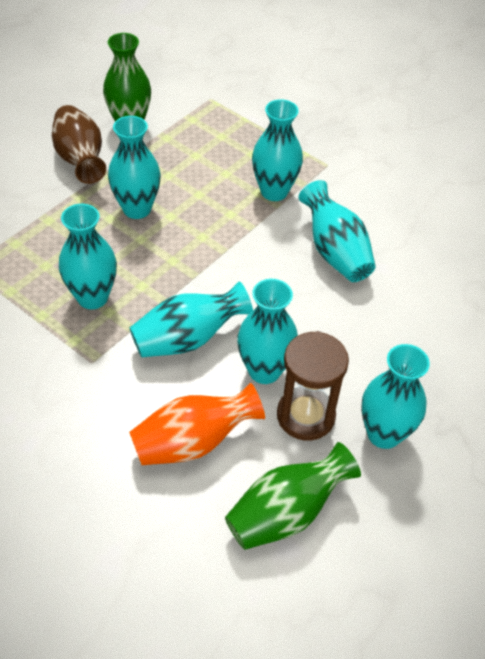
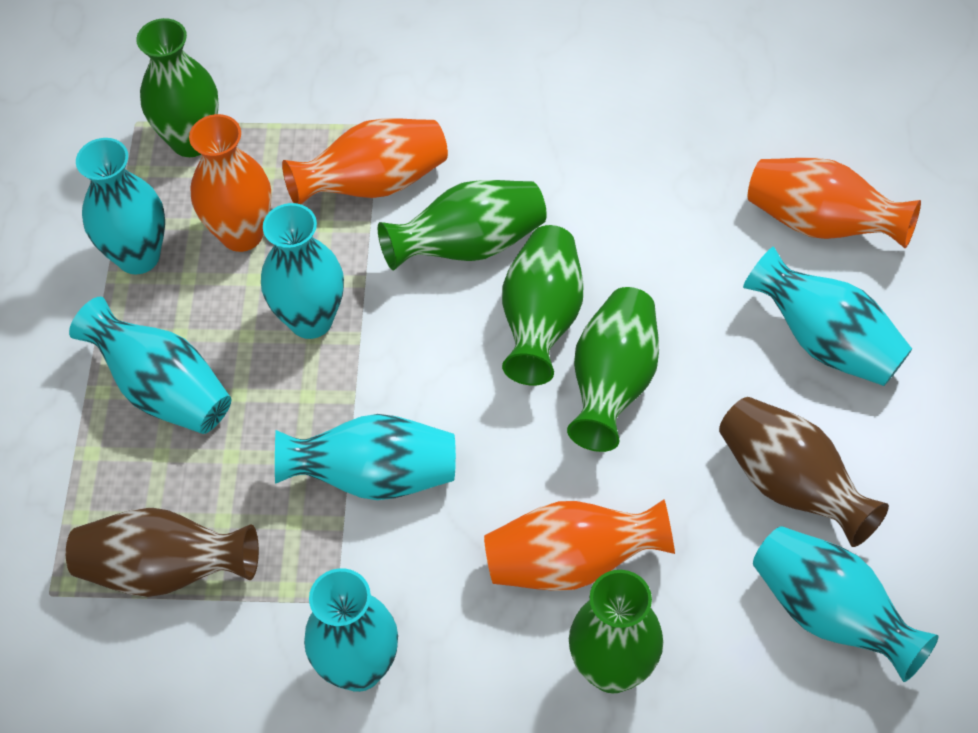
brown hourglass: [277,331,349,441] = 1 -> none = 0
brown vase: [52,105,106,184] = 1 -> [66,508,259,597] [719,397,889,547] = 2
green vase: [103,33,151,121] [225,442,361,550] = 2 -> [136,18,219,157] [378,180,547,270] [502,225,584,386] [567,287,659,452] [569,570,663,693] = 5
orange vase: [129,383,265,465] = 1 -> [189,114,272,252] [282,118,448,204] [484,499,675,591] [748,158,921,248] = 4

